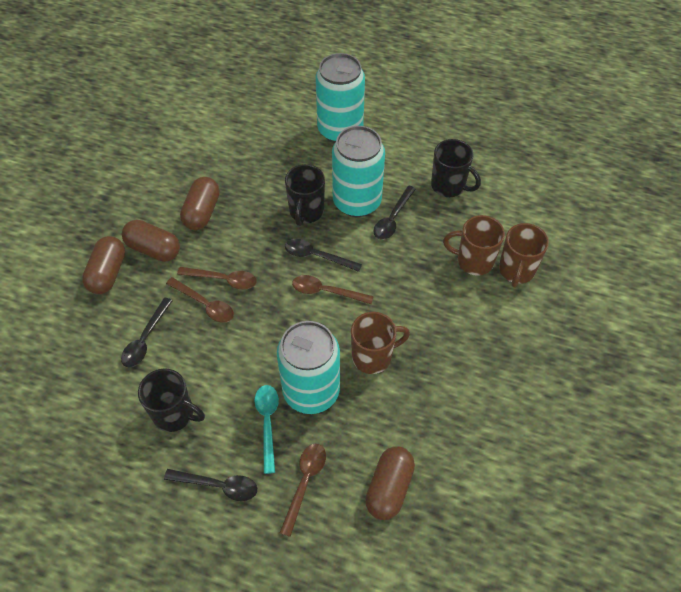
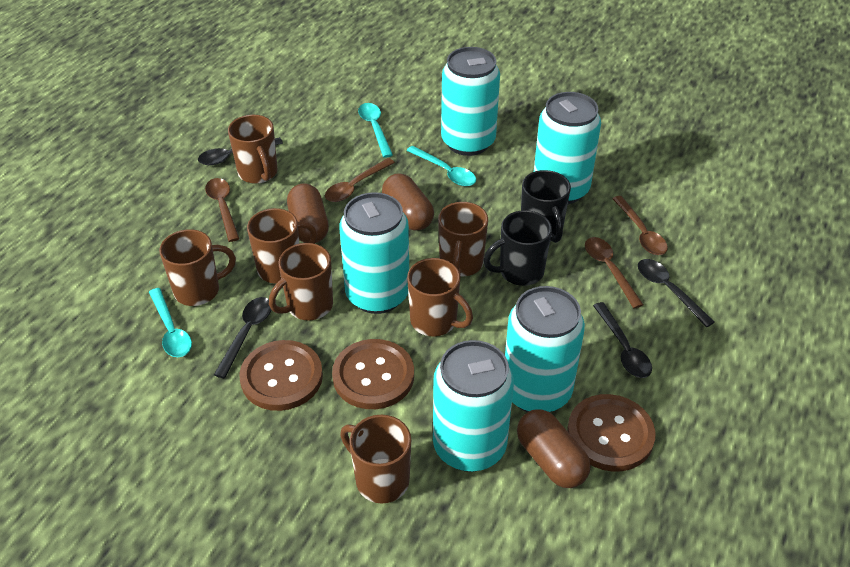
black mug: [138,368,205,432] [285,164,325,226] [431,139,481,197] = 3 -> [483,210,552,286] [521,170,571,243] = 2
brown button: none = 0 -> [239,340,323,411] [332,339,414,409] [567,394,656,472] = 3
brown capsule: [82,236,125,294] [122,220,180,262] [180,177,220,230] [365,446,415,520] = 4 -> [287,183,329,243] [382,173,434,231] [517,409,591,488] = 3
brown mug: [351,312,410,374] [443,215,505,276] [499,223,549,287] = 3 -> [159,229,236,306] [228,115,278,184] [247,208,317,284] [269,243,333,320] [340,415,411,503] [407,258,473,337] [438,202,488,276] = 7
turquoise can: [277,321,340,414] [316,53,365,143] [332,126,385,217] = 3 -> [339,192,409,314] [433,340,514,472] [441,47,500,156] [505,286,585,412] [534,92,601,204] = 5
turquoise spoon: [255,385,279,474] = 1 -> [149,288,192,357] [358,103,393,158] [406,146,476,186] = 3

